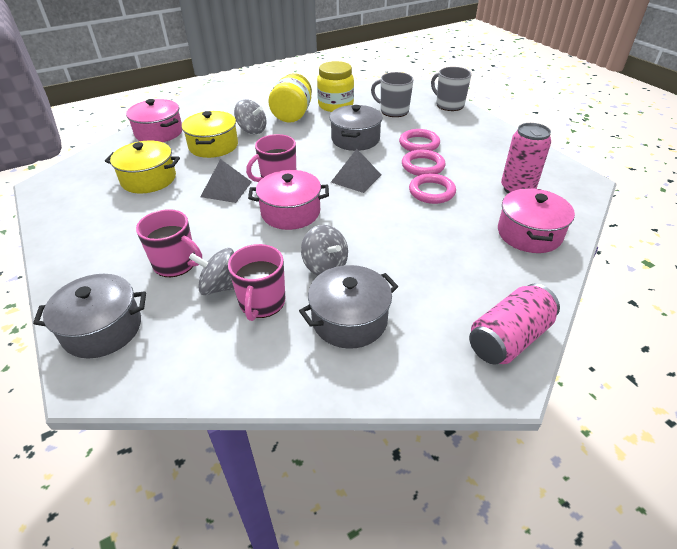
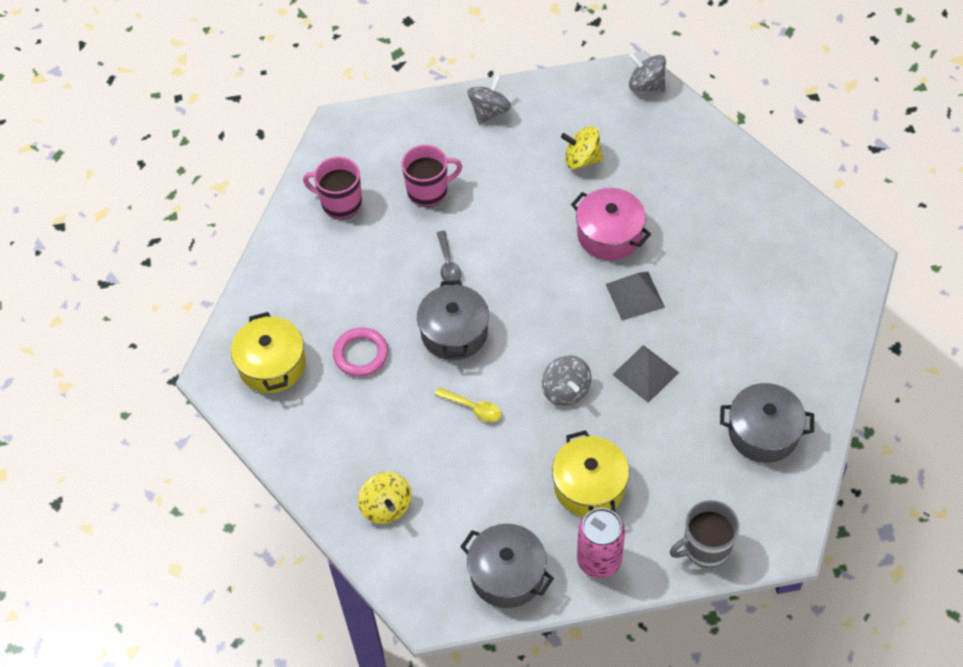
grey mug: [371,72,414,117] [431,67,472,111] = 2 -> [670,500,739,568] = 1
grey spoon: none = 0 -> [437,231,461,285] = 1
pink can: [469,284,560,365] [501,123,551,193] = 2 -> [577,508,625,578] = 1
pink mug: [136,209,202,277] [228,244,285,321] [246,134,296,182] = 3 -> [303,157,362,219] [402,145,462,207] = 2
pink pot: [126,99,182,142] [248,170,329,230] [498,188,575,253] = 3 -> [571,188,651,260] = 1
pink ring: [399,129,440,151] [402,150,445,176] [409,174,456,204] = 3 -> [333,327,388,377] = 1
yellow jar: [268,73,312,123] [317,61,354,112] = 2 -> none = 0
yellow spinning top: none = 0 -> [358,472,411,524] [561,126,603,169] = 2
yellow spoon: none = 0 -> [435,387,502,422] = 1

